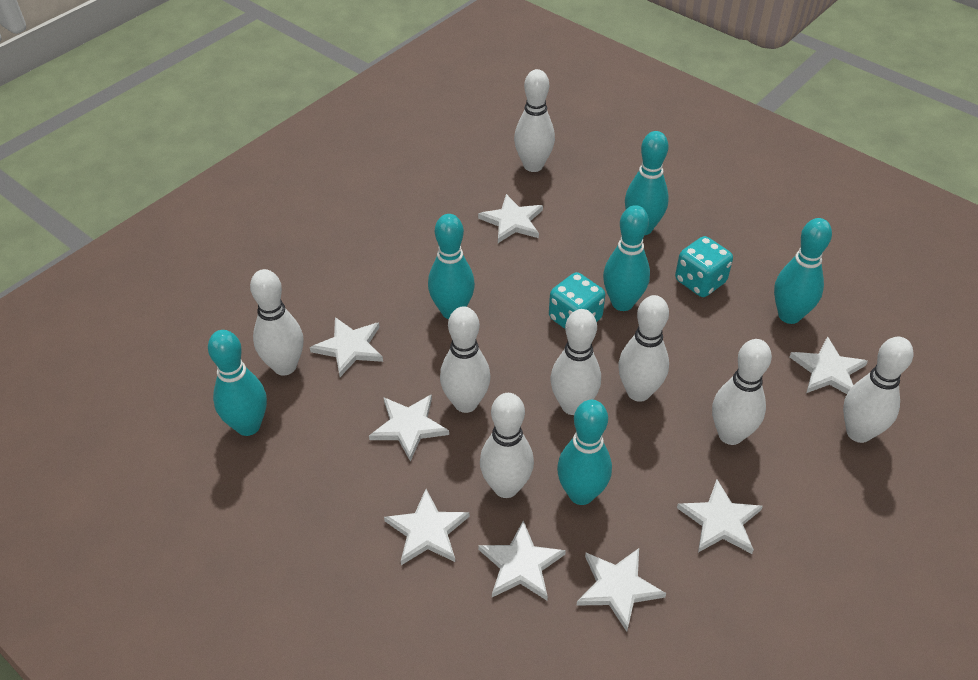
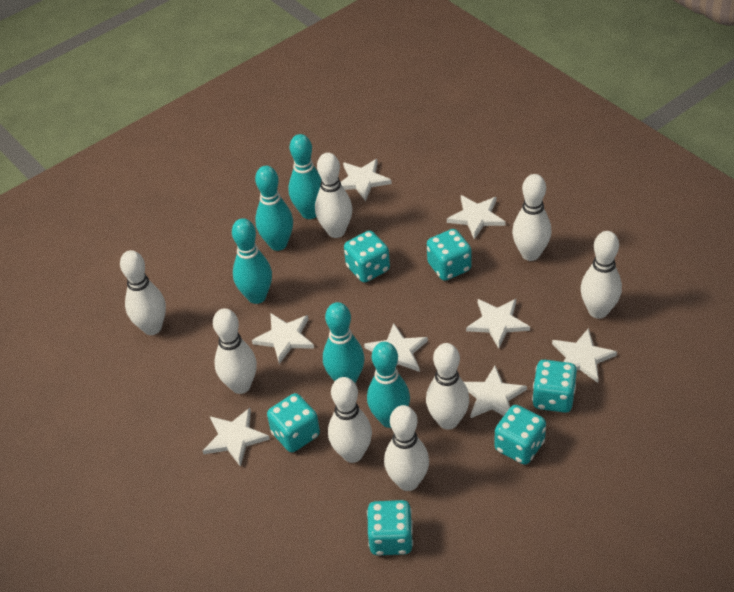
turquoise bowling pin: [208,330,267,436] [428,214,475,319] [557,400,612,505] [603,205,650,311] [625,131,669,235] [774,218,832,324] = 6 -> [232,218,272,304] [255,166,293,251] [289,134,321,219] [323,302,365,383] [367,342,410,428] = 5
turquoise dice: [549,272,605,329] [675,236,733,297] = 2 -> [267,393,320,452] [344,230,390,283] [367,500,413,555] [427,229,471,281] [494,405,546,465] [532,360,577,413] = 6

